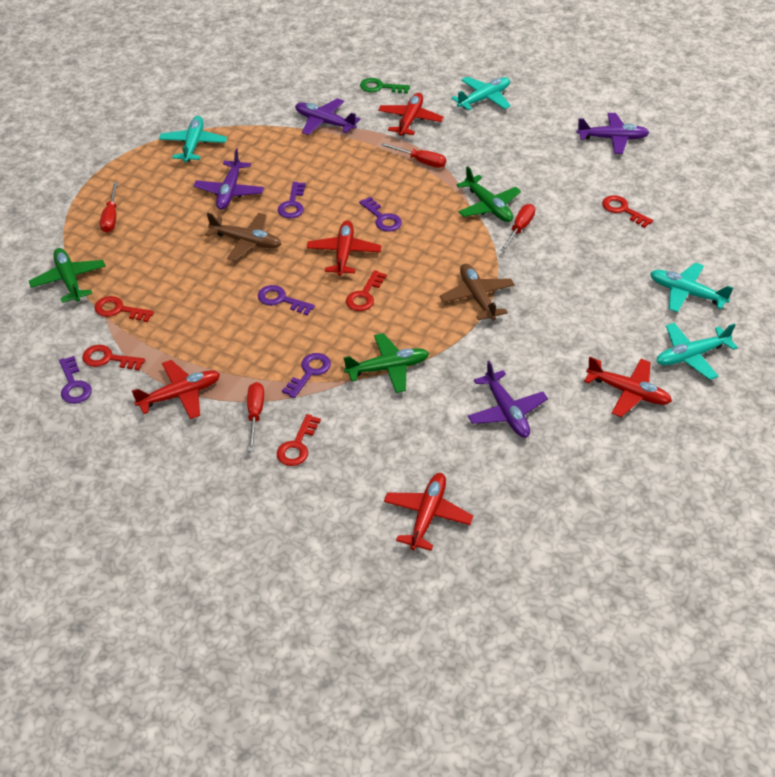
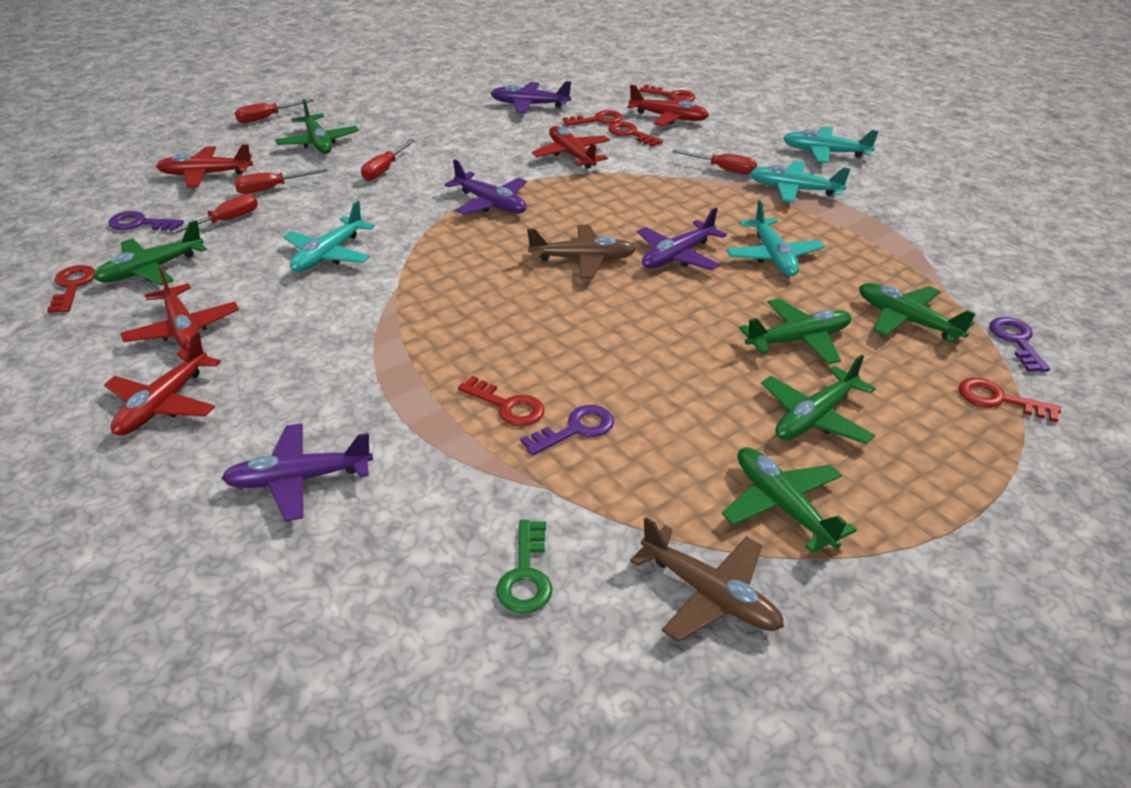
green plane: [29,248,106,303] [343,333,429,393] [456,166,521,222] = 3 -> [93,220,207,286] [275,99,359,154] [722,447,857,553] [739,298,851,364] [761,354,876,444] [859,283,975,343] = 6
purple key: [59,356,92,404] [258,285,315,316] [278,182,306,218] [282,353,331,398] [359,197,402,232] = 5 -> [108,211,184,231] [520,405,614,455] [990,317,1050,372] = 3
red key: [82,345,145,371] [94,296,154,322] [277,414,321,466] [346,270,387,311] [602,195,653,228] = 5 -> [47,265,95,313] [458,376,544,426] [563,110,623,126] [608,122,663,147] [639,85,695,102] [959,378,1061,422] = 6
red screwdriver: [100,182,118,233] [247,382,264,451] [381,143,446,168] [500,204,535,252] = 4 -> [166,194,258,236] [234,169,328,194] [235,99,314,123] [361,139,415,181] [672,150,757,175] = 5

